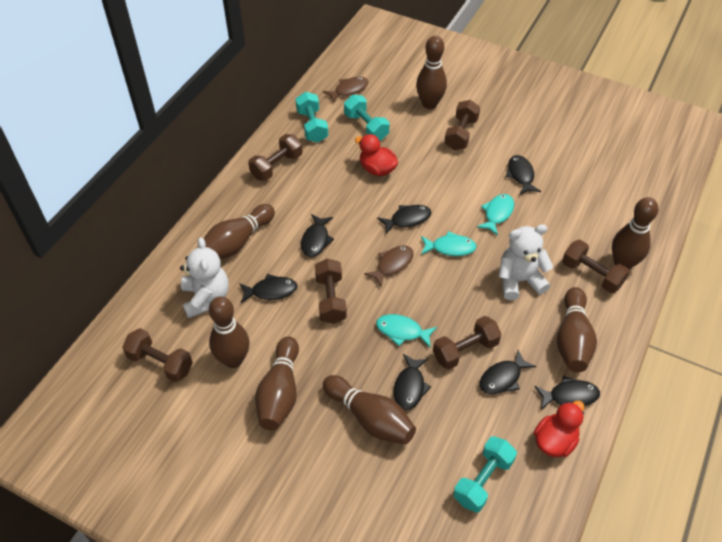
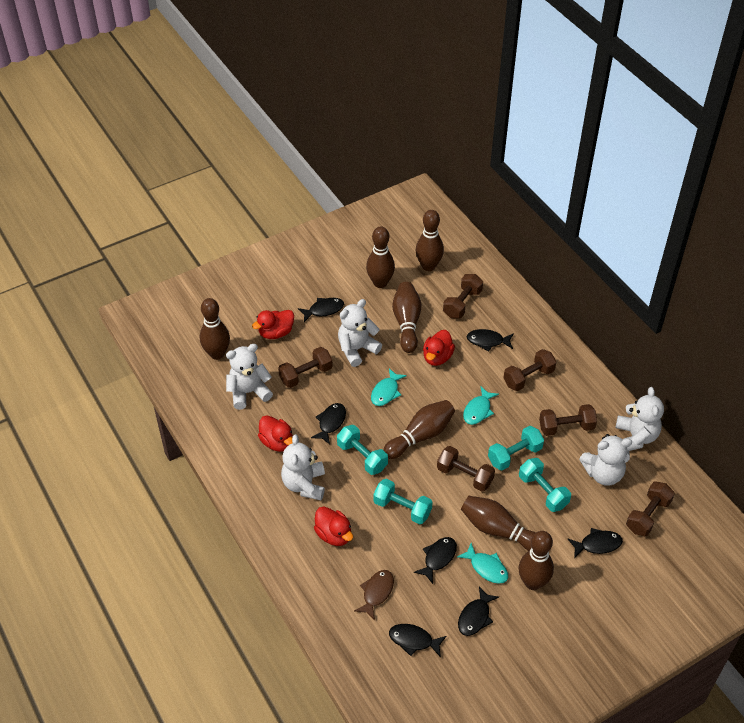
brown fish: [323,77,368,103] [364,246,414,287] = 2 -> [354,570,394,620] = 1
red duck: [355,134,398,176] [534,400,585,457] = 2 -> [252,310,294,339] [258,415,293,452] [314,507,353,546] [423,330,455,366] = 4
turquoise dumbbell: [296,92,328,143] [344,95,389,141] [453,436,517,513] = 3 -> [337,425,388,475] [373,479,433,524] [488,426,544,470] [519,458,571,512] = 4
white teddy bear: [180,237,229,318] [499,224,553,300] = 2 -> [226,344,273,410] [281,434,325,500] [338,299,382,367] [579,434,632,486] [616,387,664,451] = 5

